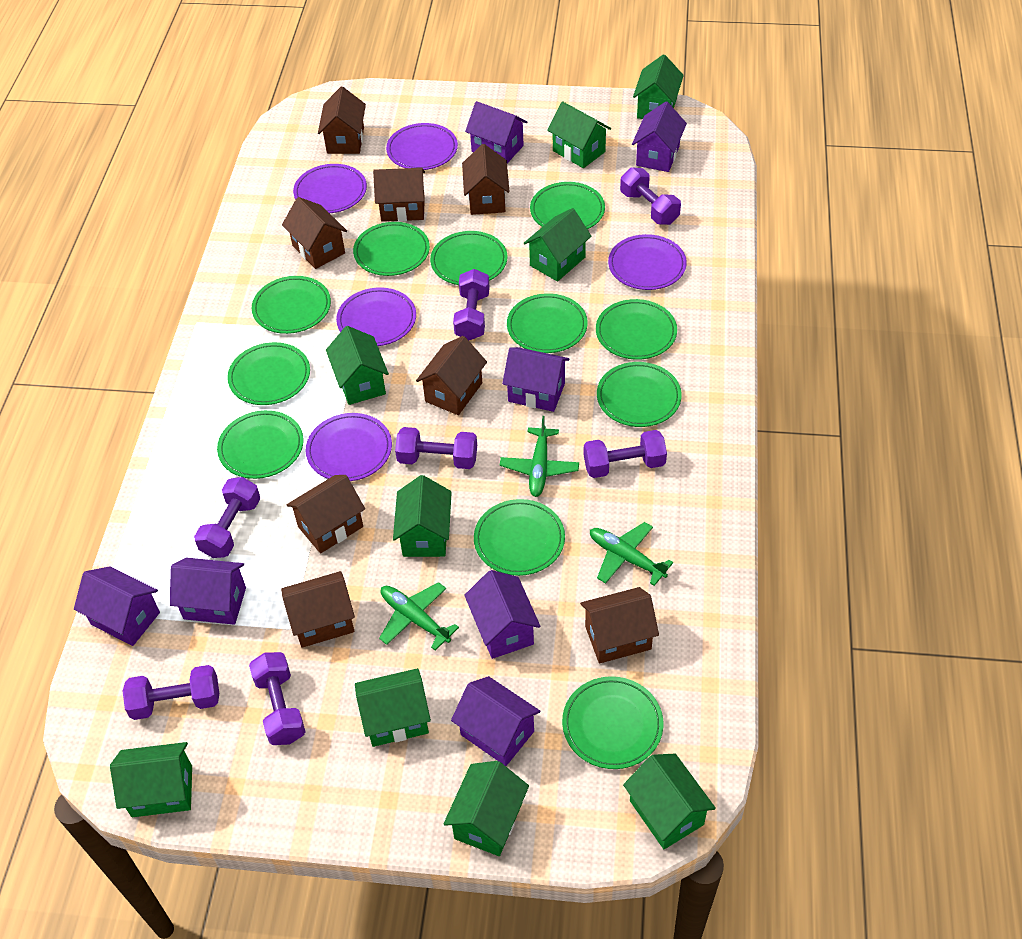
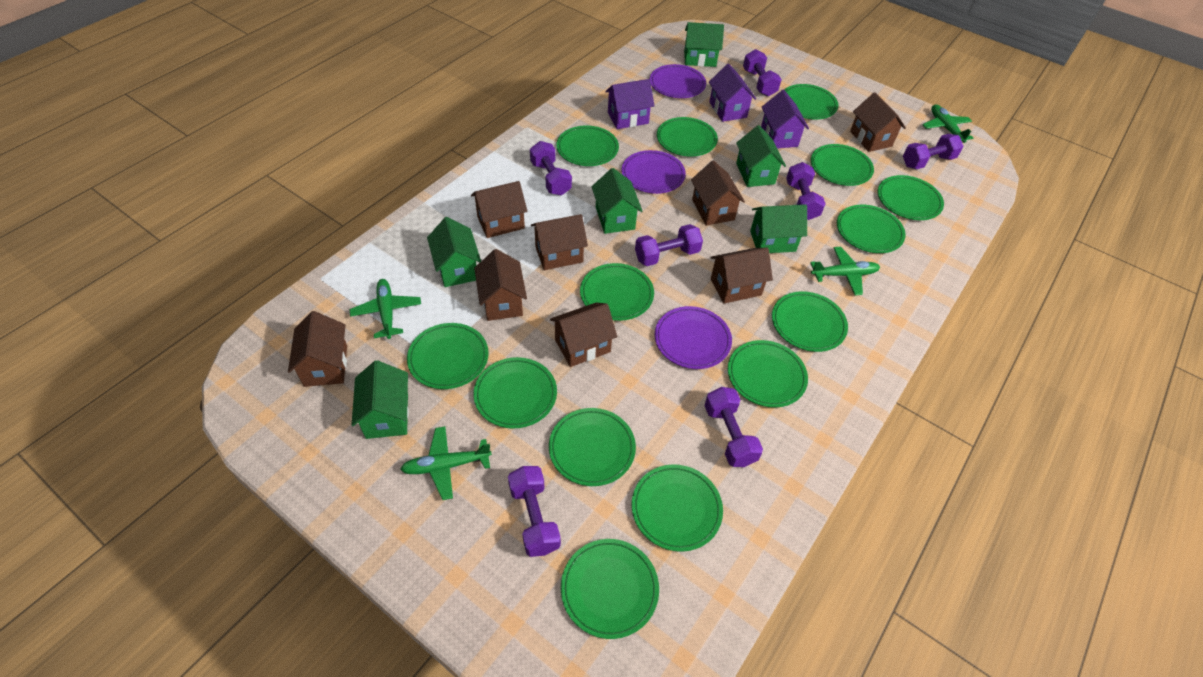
green house: [110,742,192,817] [326,326,389,405] [355,668,431,747] [393,475,452,557] [444,761,529,856] [523,208,592,282] [547,101,611,168] [623,754,716,849] [633,54,684,119] = 9 -> [352,360,409,439] [427,217,481,287] [592,168,642,234] [684,22,724,67] [736,125,786,187] [750,204,807,253] = 6
green plane: [379,582,459,651] [500,416,579,497] [590,522,673,586] = 3 -> [350,279,421,339] [401,426,492,500] [810,247,880,295] [922,105,973,143] = 4
green plate: [217,410,303,479] [227,342,310,405] [252,276,331,334] [353,222,430,276] [430,231,507,285] [474,499,565,576] [507,293,588,353] [530,182,605,229] [562,676,663,769] [596,299,677,360] [597,362,682,427] = 11 -> [407,323,489,389] [473,357,557,429] [549,408,636,486] [556,126,619,166] [561,539,659,639] [580,263,654,321] [632,464,723,552] [657,117,718,157] [728,340,808,408] [772,291,848,352] [784,84,838,119] [811,144,874,186] [837,205,906,253] [878,175,944,220] = 14
purple house: [74,566,160,646] [170,558,246,625] [451,676,540,766] [464,570,540,659] [465,101,527,163] [502,347,570,412] [632,102,687,172] = 7 -> [605,79,655,129] [709,64,756,122] [761,90,809,149] = 3
purple plate: [293,164,367,213] [306,413,392,481] [336,287,416,346] [386,123,458,170] [608,234,687,290] = 5 -> [622,150,686,194] [650,64,706,98] [655,306,732,369] = 3

